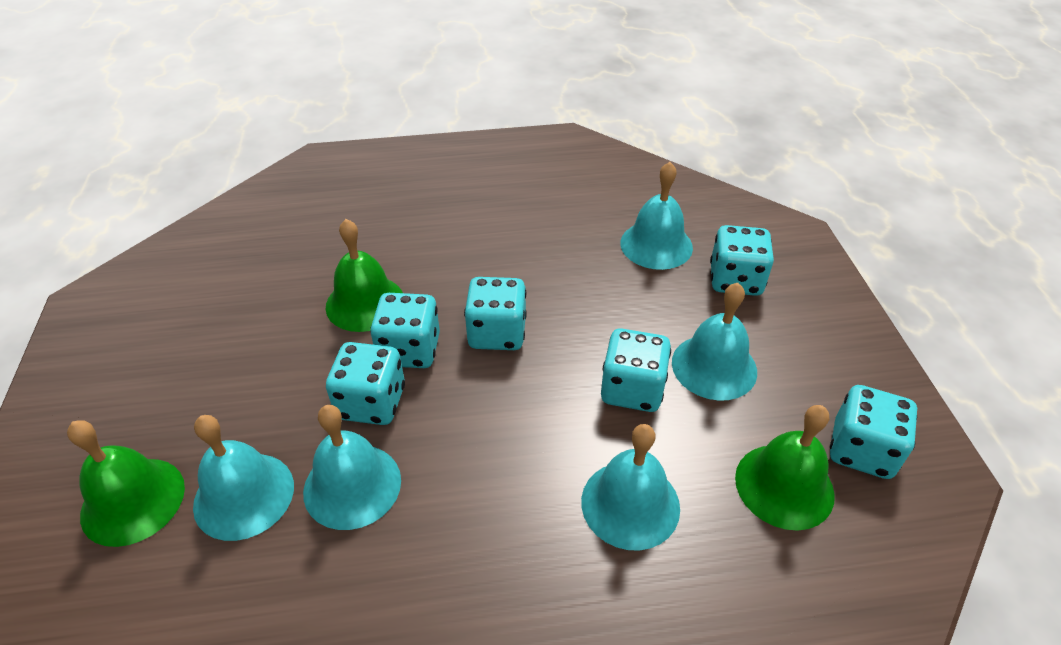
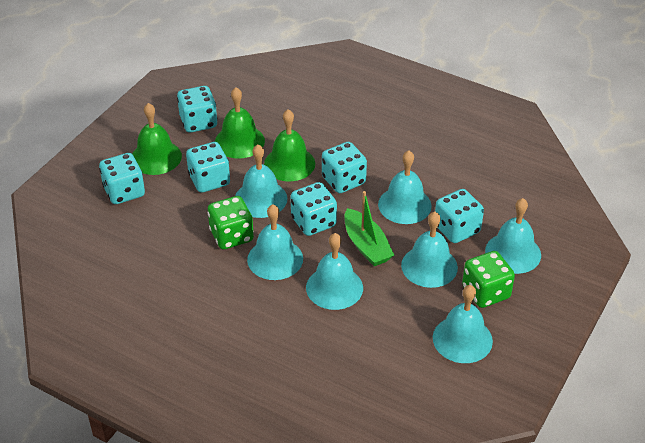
green boat: none = 0 -> [344,191,394,266] = 1
green dice: none = 0 -> [208,196,254,249] [462,251,515,308] = 2
turquoise bell: [193,415,294,541] [303,405,401,530] [581,424,680,551] [620,162,693,270] [672,283,757,401] = 5 -> [235,144,287,218] [247,204,303,280] [306,233,363,310] [378,150,432,224] [401,212,458,288] [433,285,493,363] [485,198,541,274] = 7

